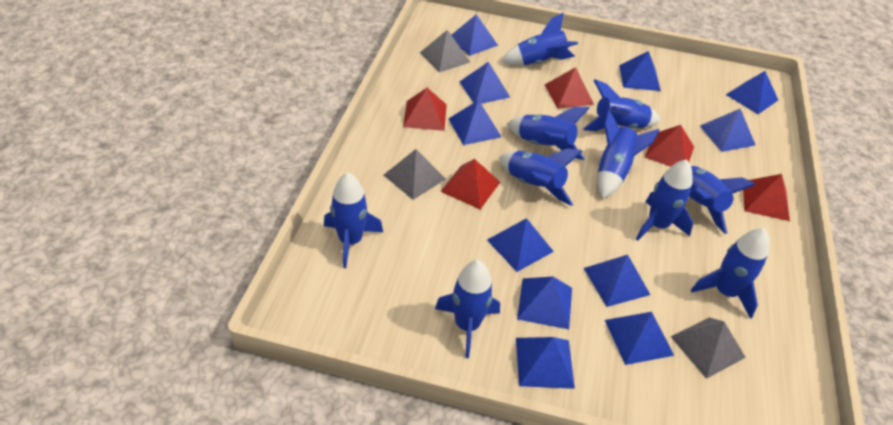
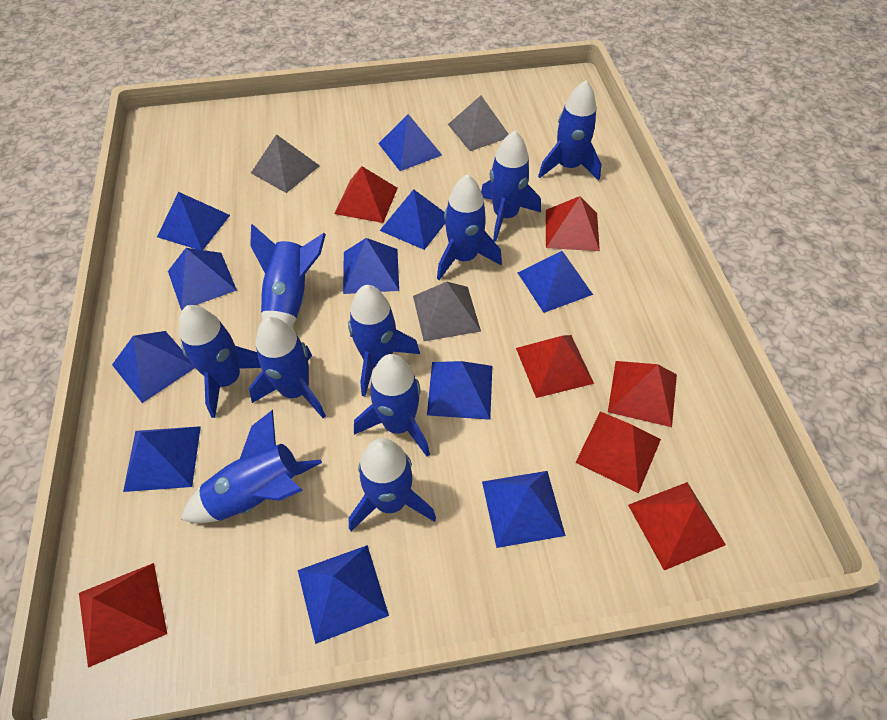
red pyramid: [403,88,447,131] [440,159,500,209] [545,67,594,109] [644,125,694,167] [743,174,790,221] = 5 -> [79,563,167,667] [334,166,398,223] [516,335,594,398] [546,196,600,251] [575,411,661,493] [608,361,677,427] [628,482,726,570] = 7

